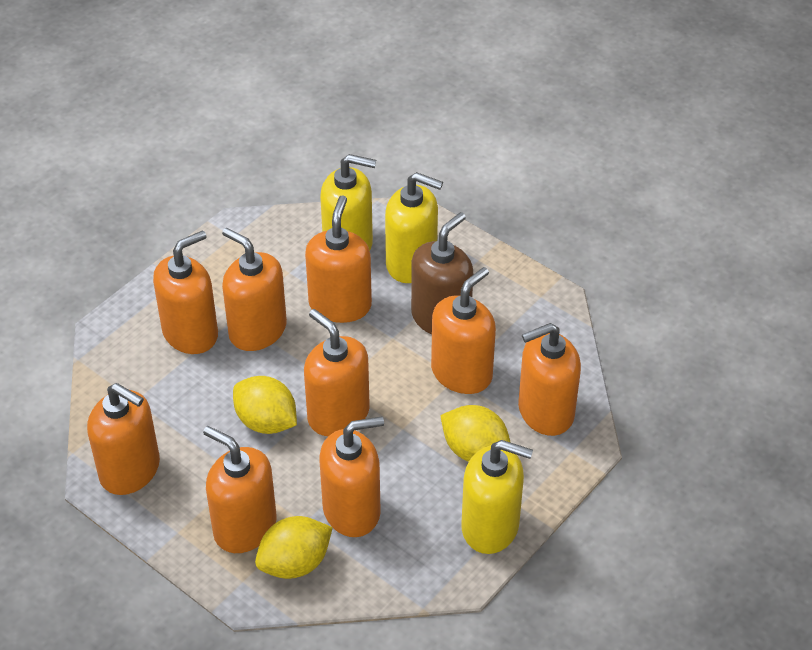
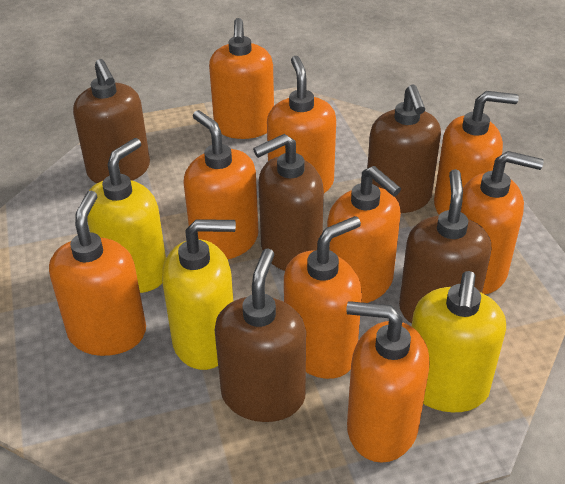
brown soap dispenser: [411,212,473,334] = 1 -> [73,59,150,183] [214,248,306,422] [253,134,324,271] [367,84,441,213] [399,169,491,323] = 5
yellow lemon: [233,376,297,434] [255,516,333,579] [440,405,511,462] = 3 -> none = 0

